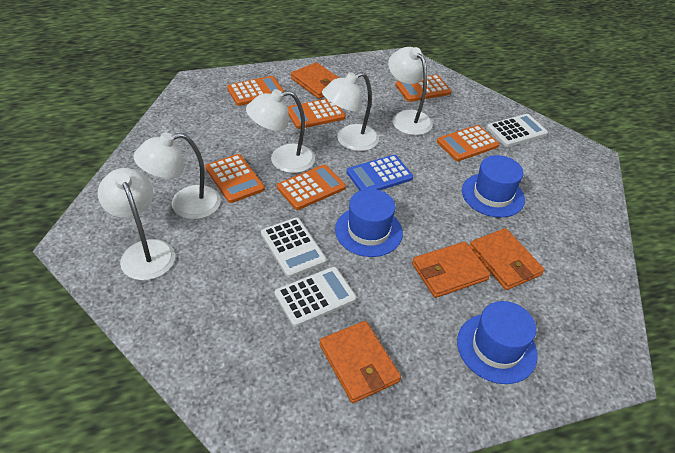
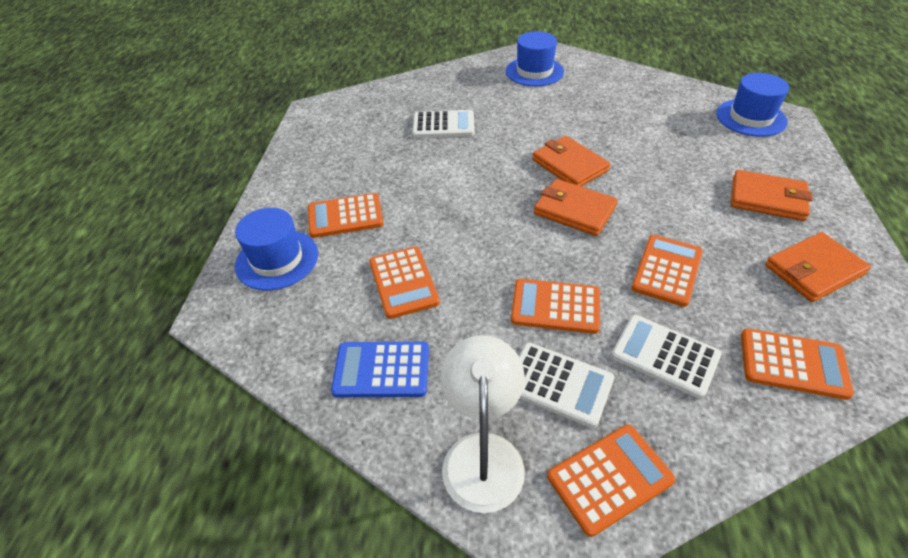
white lamp: [98,168,175,280] [134,132,221,219] [246,89,315,173] [322,72,379,151] [388,47,433,135] = 5 -> [441,335,525,513] = 1

